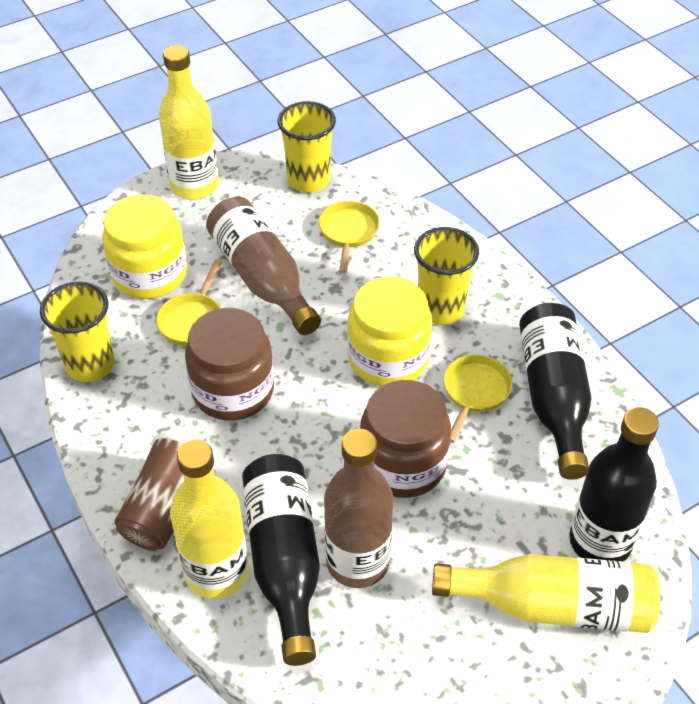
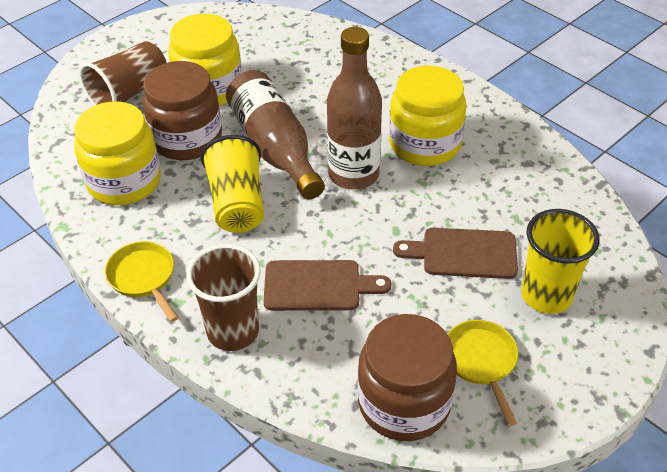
black bottle: [242,454,320,666] [519,303,591,480] [569,407,659,562] = 3 -> none = 0
brown cup: [114,434,216,551] = 1 -> [79,41,167,106] [186,244,261,351] = 2
brown cutting board: none = 0 -> [263,260,391,311] [393,228,518,279] = 2
yellow bottle: [159,45,219,200] [170,439,249,599] [432,554,660,633] = 3 -> none = 0
yellow cup: [40,281,115,382] [278,101,336,193] [414,227,479,325] = 3 -> [201,135,264,233] [521,209,600,314] = 2
yellow jar: [102,194,187,299] [348,277,432,386] = 2 -> [74,102,161,205] [168,14,242,106] [389,66,467,166] = 3
yellow pan: [156,260,222,346] [319,201,380,273] [443,355,513,443] = 3 -> [105,241,178,322] [447,320,518,426] = 2

